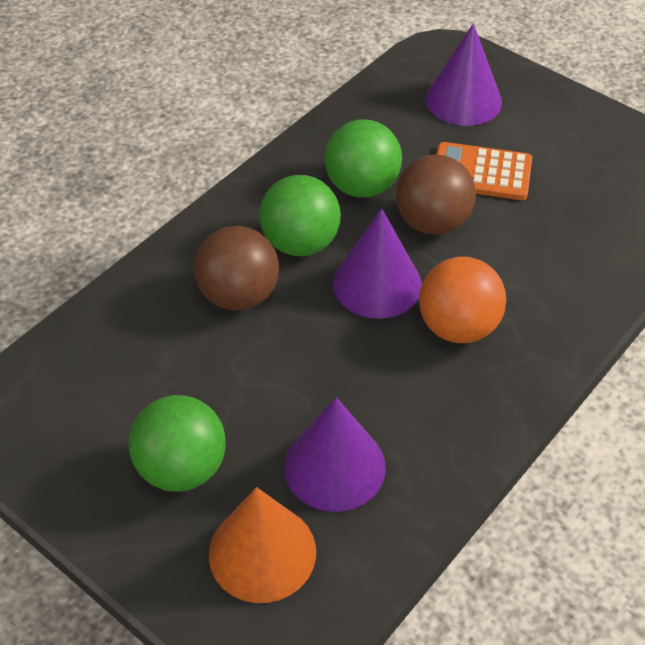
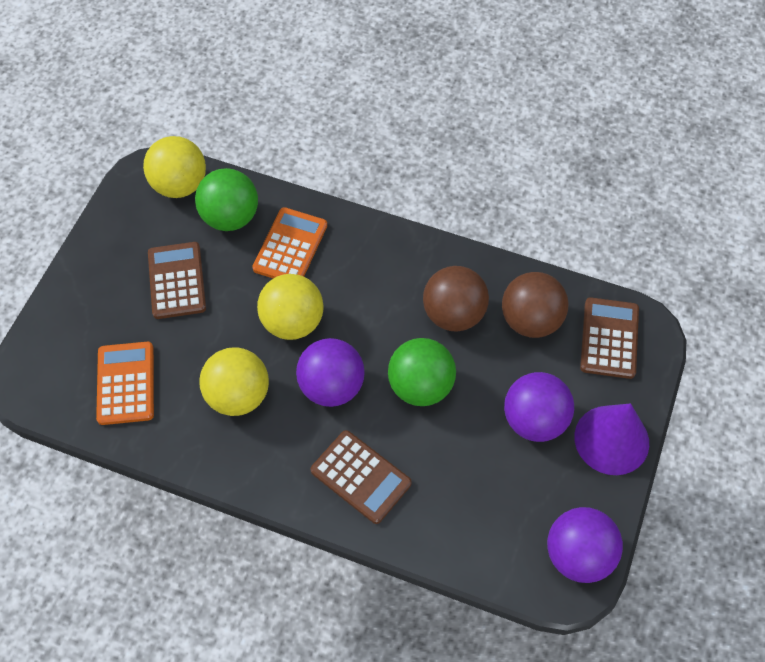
brown calculator: none = 0 -> [148,242,206,319] [310,430,412,524] [580,297,639,379] = 3
green ball: [129,395,226,492] [260,175,341,256] [325,119,402,197] = 3 -> [195,168,258,231] [388,338,456,406] = 2
orange ball: [419,257,506,343] = 1 -> none = 0
orange calculator: [436,142,532,200] = 1 -> [96,342,154,425] [252,207,327,278] = 2
orange cone: [209,487,316,603] = 1 -> none = 0
purple ball: none = 0 -> [296,338,365,407] [504,372,574,442] [547,507,623,583] = 3
purple cone: [284,397,386,512] [333,209,422,319] [425,24,502,126] = 3 -> [574,403,649,475] = 1
yellow ball: none = 0 -> [143,136,206,198] [199,347,269,416] [257,274,324,340] = 3

